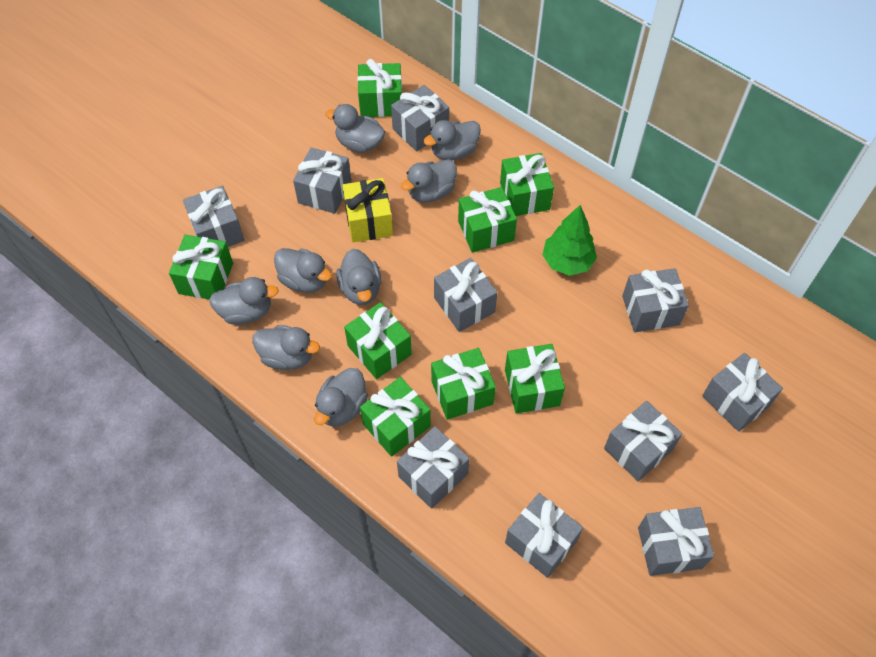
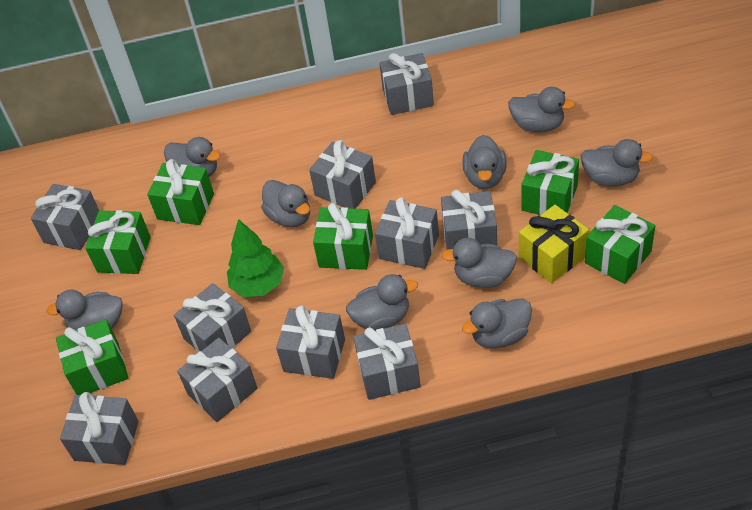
green gift: [169,235,233,299] [344,302,412,379] [358,59,402,117] [360,377,431,457] [431,348,496,420] [458,187,517,253] [500,153,554,216] [505,344,565,414] = 8 -> [56,320,128,395] [85,210,151,274] [147,159,214,225] [313,203,373,270] [521,150,579,215] [585,205,655,284] = 6
grey duck: [209,277,279,325] [252,325,320,370] [274,248,332,293] [314,368,368,427] [325,104,385,153] [336,249,381,305] [401,159,457,203] [423,120,481,160] = 8 -> [46,289,123,330] [164,137,220,177] [261,180,310,227] [346,274,418,331] [441,238,517,288] [462,135,507,189] [462,298,532,349] [508,87,575,133] [580,139,653,187] = 9

